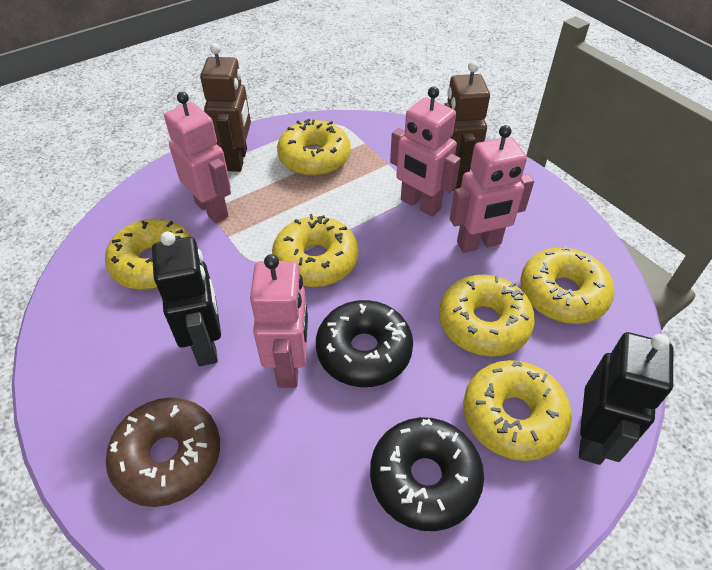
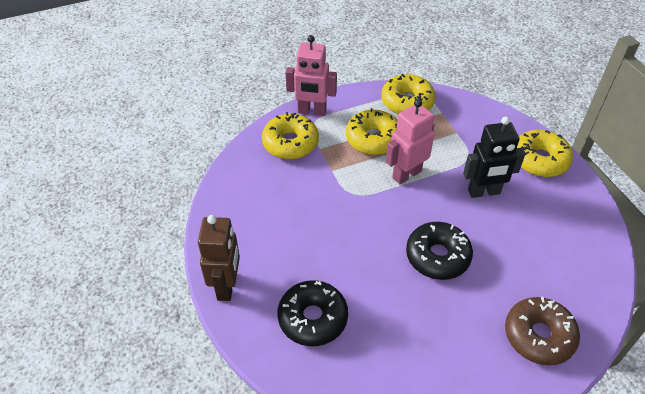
black robot: [152,231,221,366] [579,332,673,465] = 2 -> [463,116,526,198] = 1
brown robot: [200,43,251,172] [444,61,490,191] = 2 -> [198,215,240,301] = 1
pink robot: [164,92,231,223] [250,254,308,388] [390,86,461,217] [450,125,534,253] = 4 -> [285,35,337,116] [386,99,435,184] = 2
yellow donut: [105,218,191,290] [272,214,358,287] [277,119,351,176] [439,275,535,357] [463,360,572,461] [520,246,614,324] = 6 -> [262,112,319,159] [346,108,397,155] [381,74,435,114] [517,130,573,177] = 4

